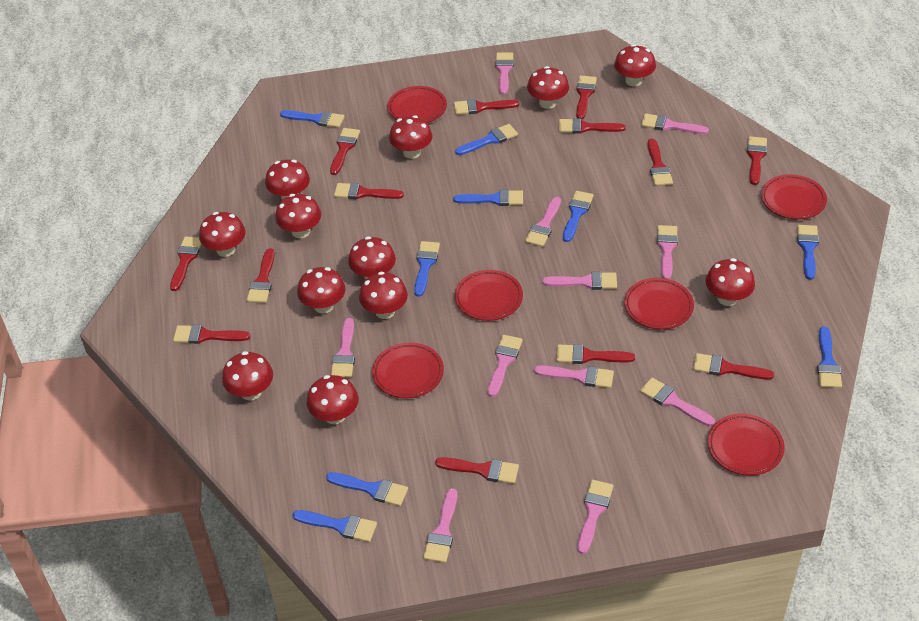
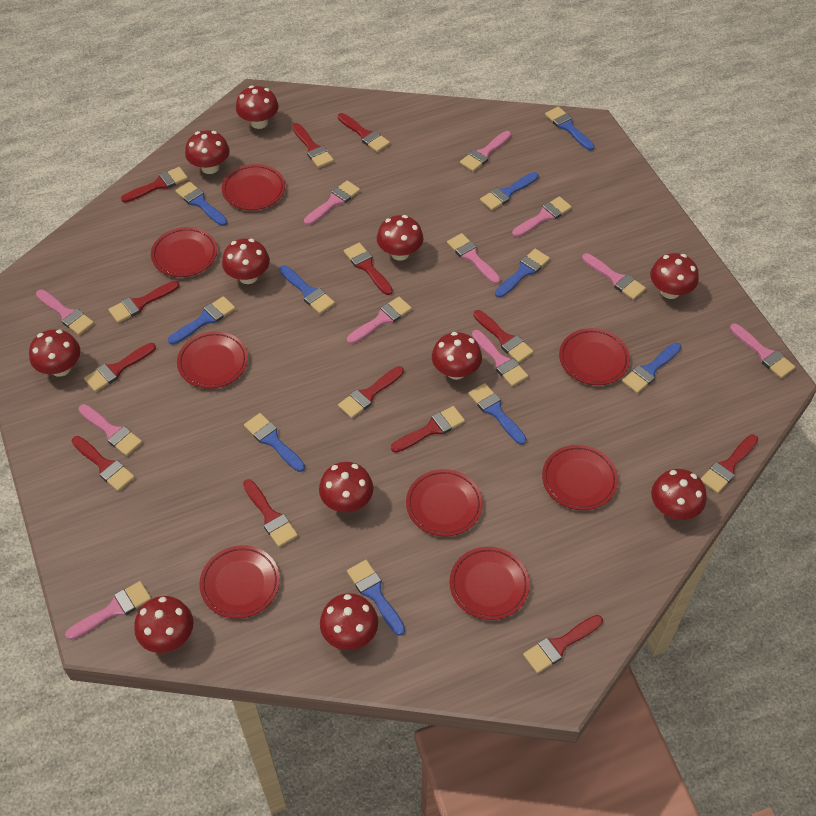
blue brush: [280,110,345,128] [293,510,377,542] [326,472,408,506] [414,241,440,297] [453,190,523,206] [455,124,518,155] [563,191,594,242] [797,225,819,280] [817,326,842,388] = 9 -> [168,296,236,345] [175,182,227,226] [244,413,305,472] [279,265,335,314] [347,560,405,636] [468,383,526,445] [480,172,539,210] [495,249,550,298] [545,107,595,151] [622,343,681,393] = 10
red mushroom: [199,212,245,257] [222,351,273,400] [265,160,310,200] [276,194,321,238] [297,267,346,313] [307,375,359,424] [348,236,396,280] [359,272,408,319] [389,115,433,159] [527,66,569,109] [614,44,656,86] [706,258,755,306] = 12 -> [29,329,80,377] [134,596,193,653] [185,130,229,174] [222,238,270,284] [236,86,279,129] [319,462,373,512] [320,593,378,650] [377,215,423,260] [432,332,482,380] [650,253,699,299] [651,469,707,520] = 11
red plate: [372,342,444,398] [388,86,447,123] [455,270,523,321] [624,278,694,330] [707,414,785,476] [761,174,827,219] = 6 -> [151,227,217,277] [177,331,248,389] [199,545,280,619] [222,164,285,210] [406,469,483,537] [449,547,530,620] [542,445,618,510] [559,328,630,385] = 8

